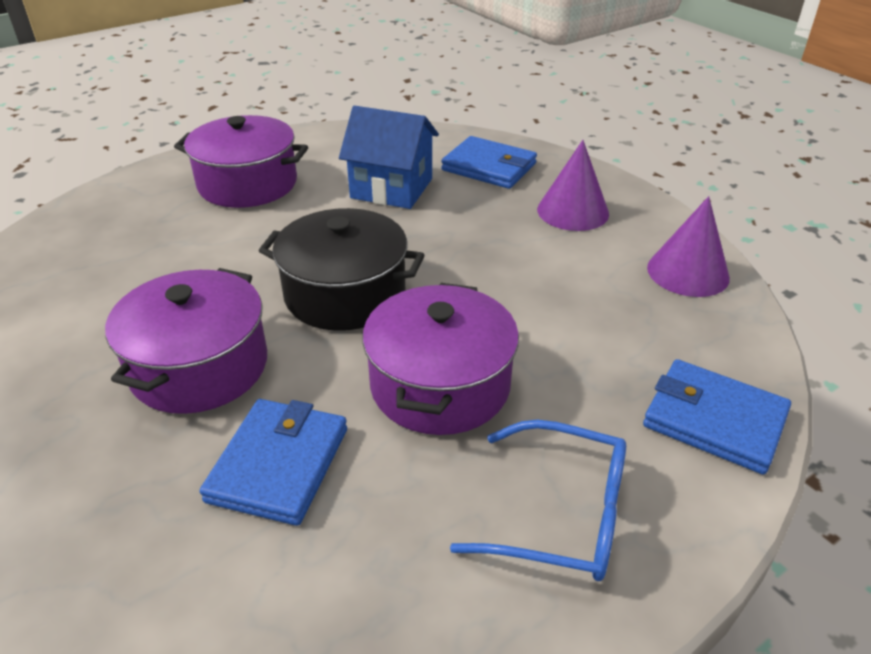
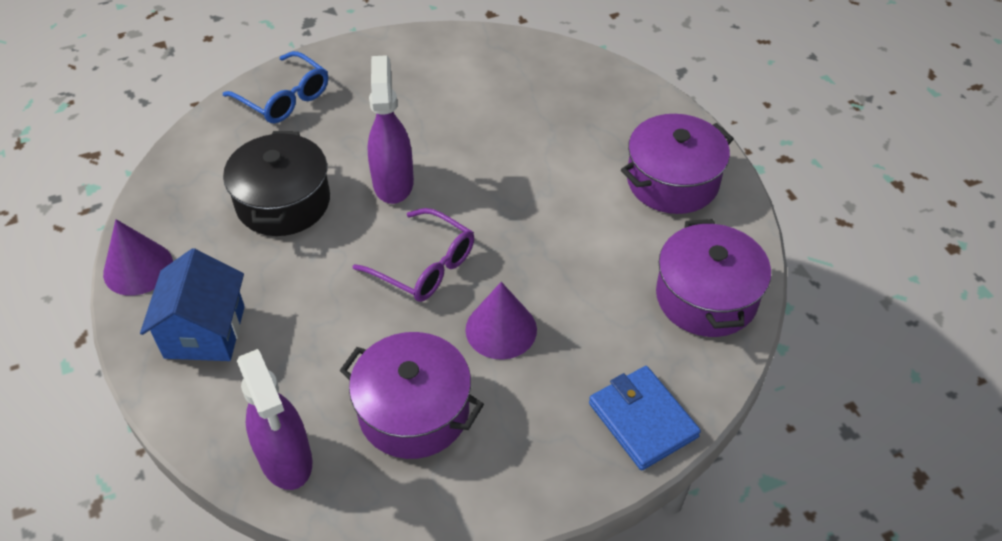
blue wallet: [200,399,347,526] [441,136,537,189] [643,359,791,474] = 3 -> [589,366,701,470] = 1
purple glasses: none = 0 -> [353,208,474,302] = 1
purple spray bottle: none = 0 -> [237,349,312,490] [367,55,414,204] = 2

